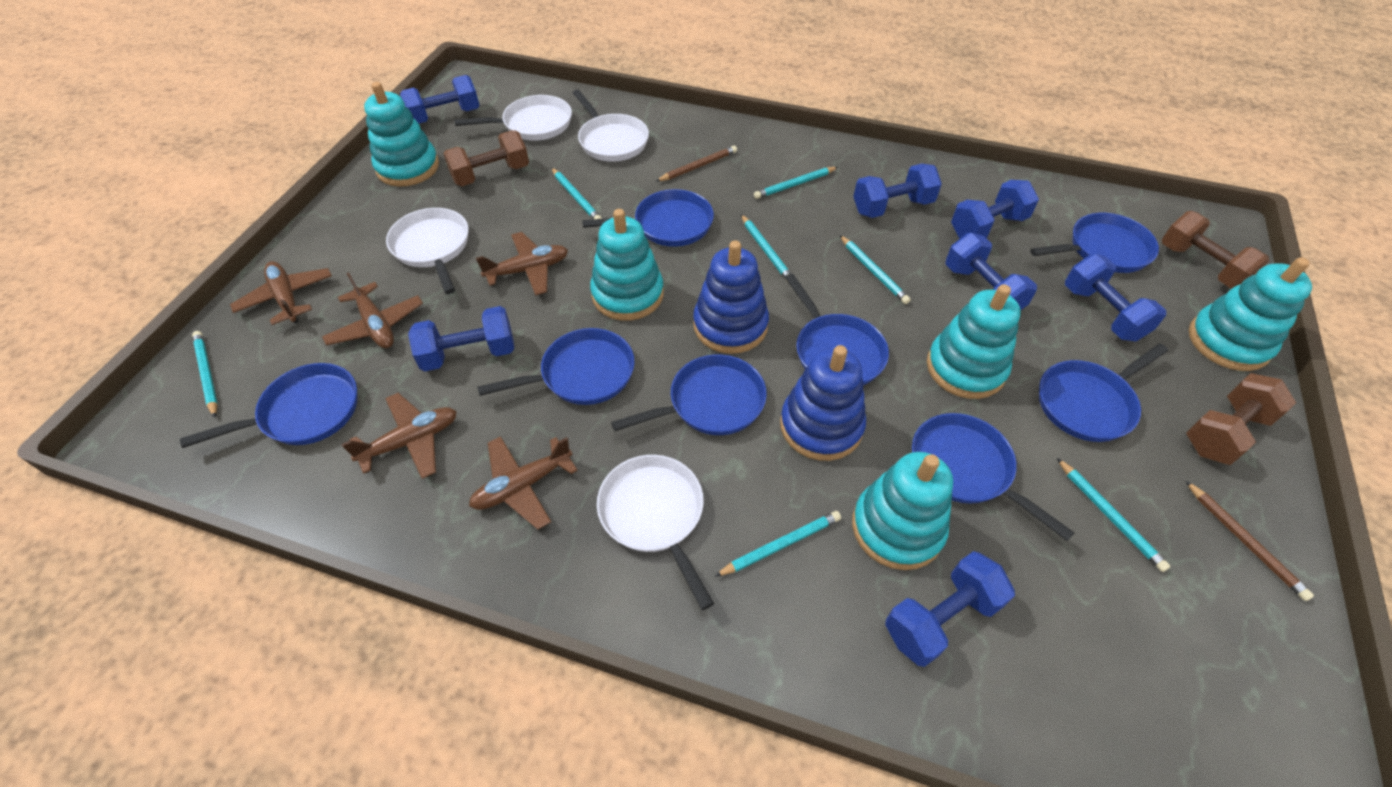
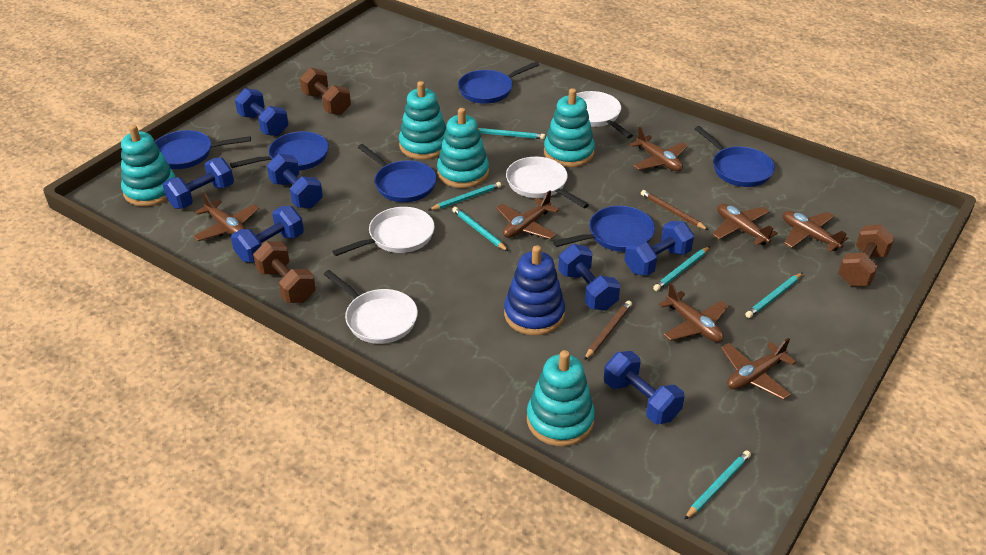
blue pan: [180,363,358,448] [477,328,635,405] [582,189,714,247] [611,354,767,435] [785,274,889,385] [912,413,1074,541] [1030,213,1159,273] [1039,344,1168,442] = 8 -> [154,130,251,169] [230,131,329,171] [358,144,437,202] [458,62,539,104] [553,206,655,252] [695,126,775,187] = 6
blue stacking toy: [693,240,769,354] [780,345,866,461] = 2 -> [504,245,565,335] = 1
brown plane: [230,261,332,325] [322,272,423,348] [341,393,457,479] [469,436,578,530] [476,232,568,296] = 5 -> [193,192,259,241] [496,190,559,240] [630,127,688,171] [658,283,728,342] [712,204,778,245] [721,338,796,400] [783,211,848,251] = 7
turquoise pencil: [192,331,218,418] [551,168,602,219] [715,511,841,576] [741,214,791,282] [754,167,838,199] [840,235,911,304] [1057,458,1170,572] = 7 -> [429,182,501,210] [452,207,508,251] [478,128,545,139] [653,246,710,291] [684,450,751,520] [745,273,802,318] = 6

